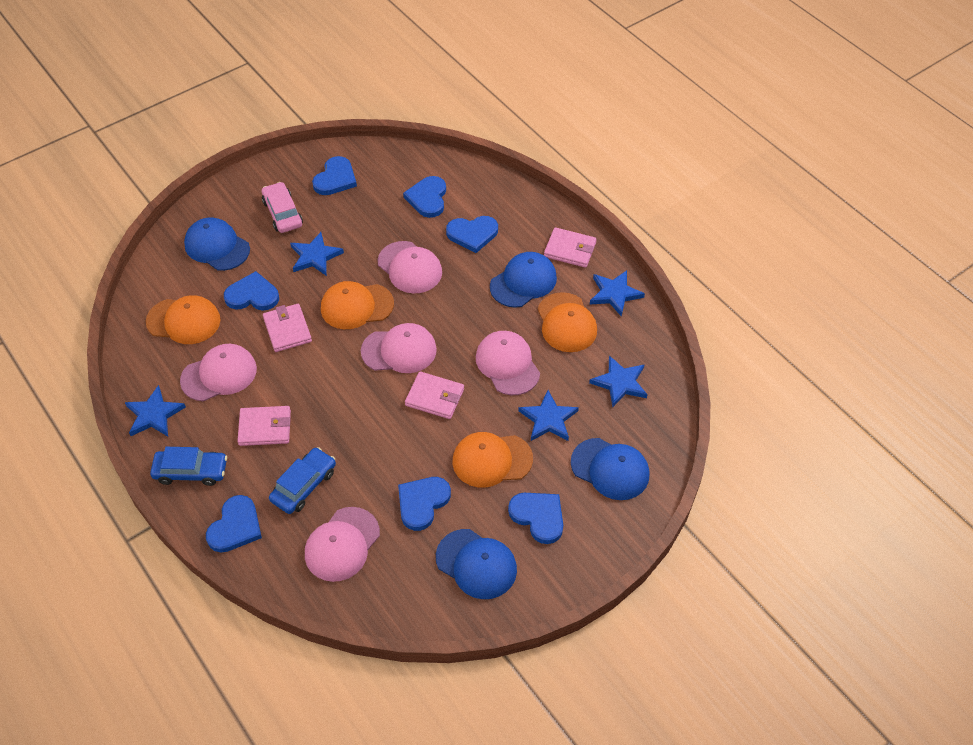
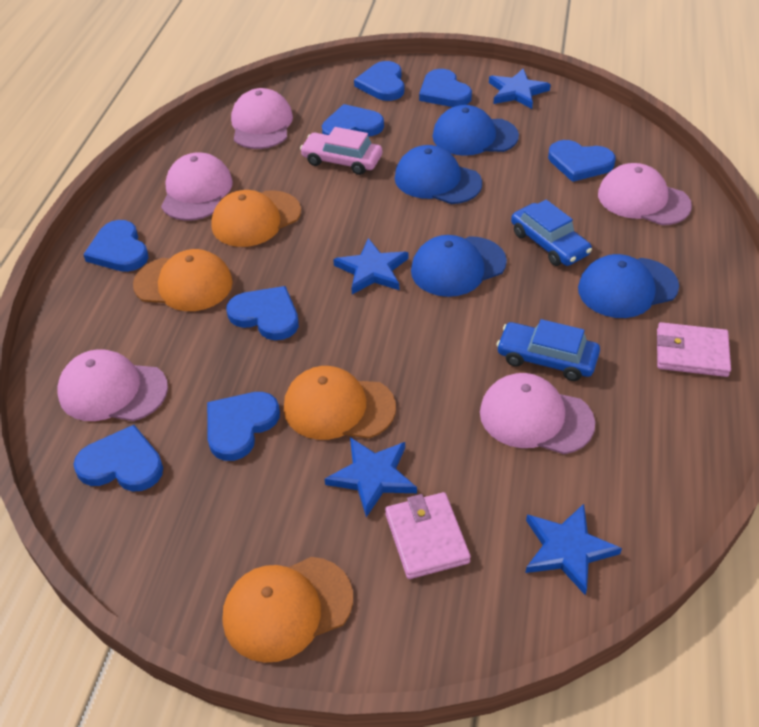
blue heart: [206,495,262,553] [224,271,279,311] [312,156,357,195] [398,477,451,531] [403,176,446,218] [446,216,498,253] [508,493,563,544] = 7 -> [73,425,163,491] [83,220,149,272] [207,392,280,461] [226,286,299,340] [322,104,384,136] [354,61,404,101] [419,69,472,107] [548,140,615,182] = 8
blue star: [125,385,186,436] [290,232,344,276] [518,390,579,441] [589,355,648,407] [590,270,645,317] = 5 -> [325,437,417,517] [333,238,408,294] [489,68,551,109] [525,504,622,595] = 4
pink wallet: [237,406,291,446] [263,304,312,352] [405,371,464,419] [544,227,597,268] = 4 -> [385,492,471,579] [657,322,731,377] = 2

